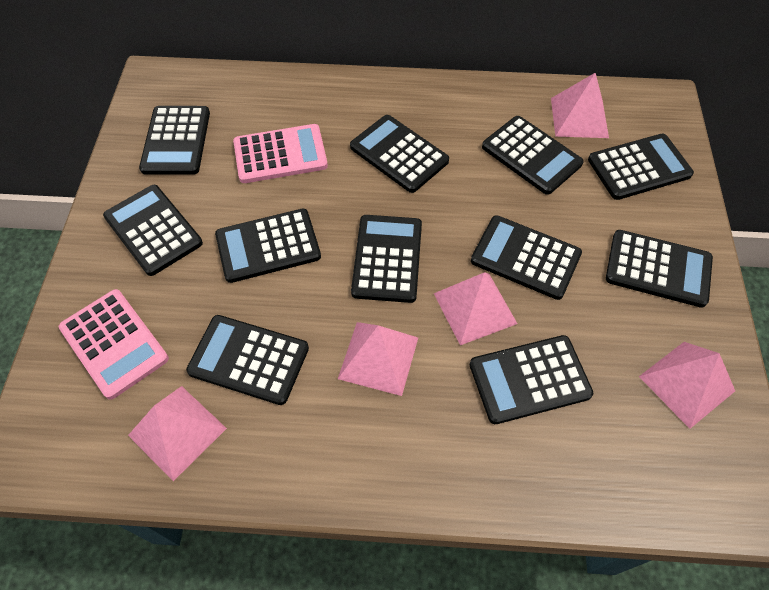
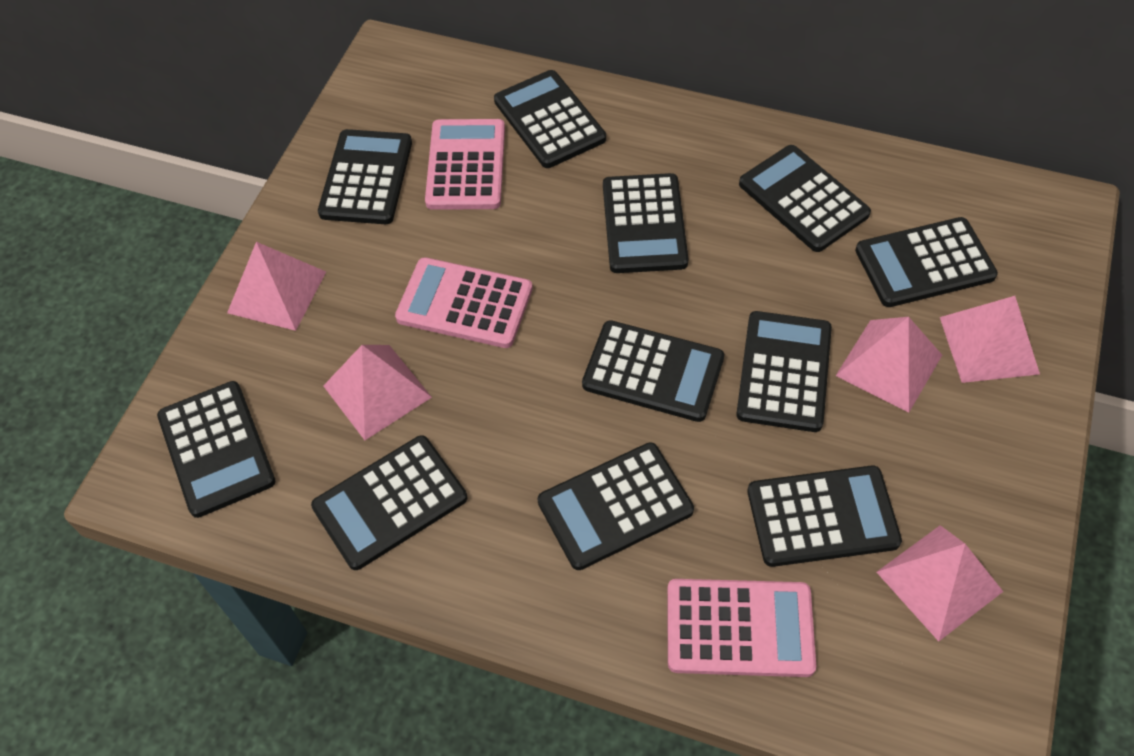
pink calculator: [59,289,169,400] [233,124,328,183] = 2 -> [395,257,533,348] [425,119,505,210] [667,579,816,677] = 3

